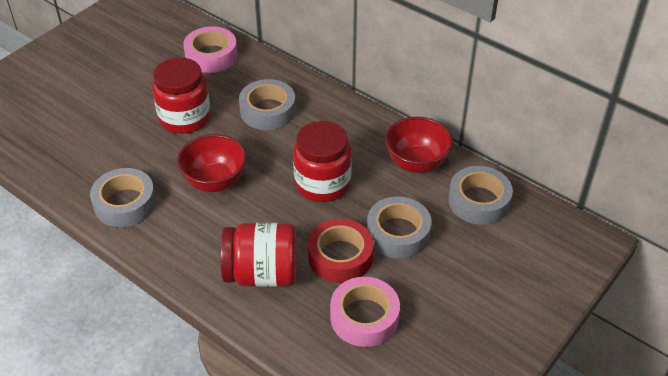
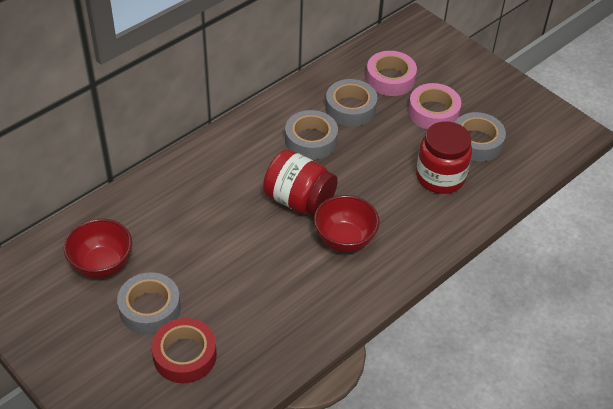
red jar: [152,57,210,134] [220,223,297,287] [293,121,352,202] = 3 -> [263,149,338,216] [416,121,472,194] = 2

